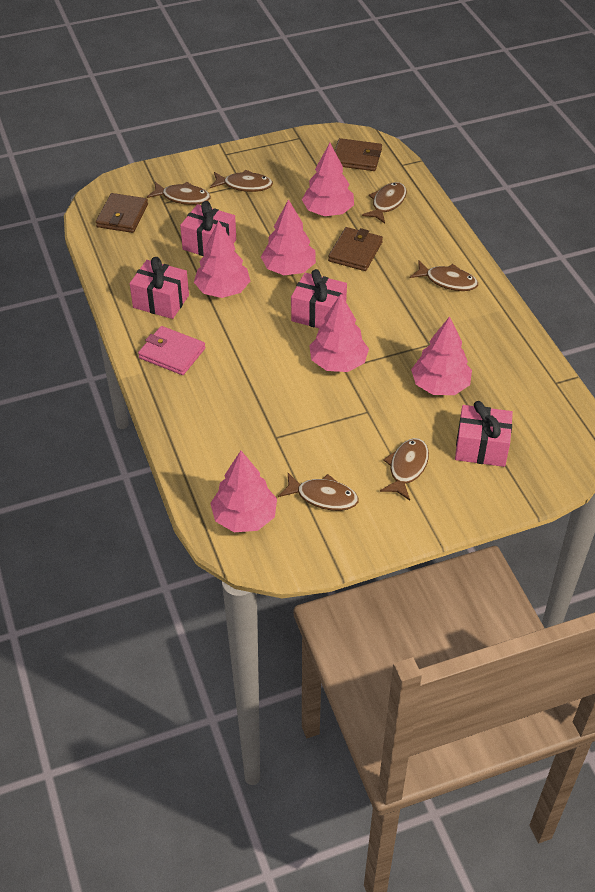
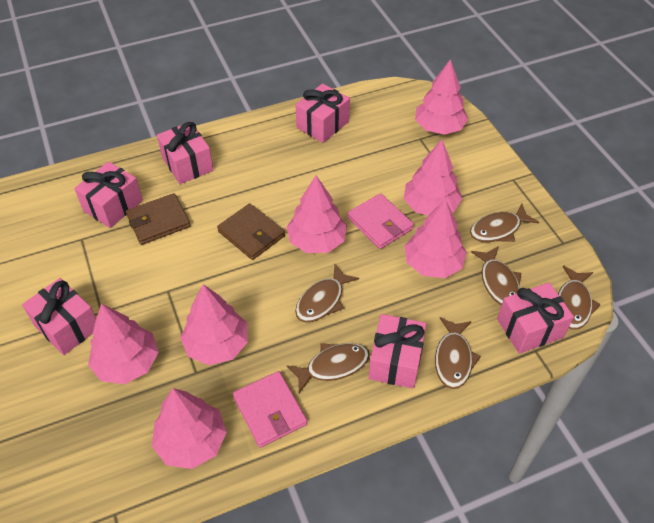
brown wallet: [96,193,148,233] [328,227,383,271] [335,138,382,171] = 3 -> [126,193,191,245] [217,203,285,260] = 2
pink gift: [130,257,189,319] [180,201,236,256] [291,269,347,328] [455,401,513,467] = 4 -> [22,278,96,355] [74,161,143,228] [157,122,213,184] [296,83,350,143] [369,314,426,389] [497,283,574,354] = 6
pink tree: [194,221,250,298] [210,451,277,532] [261,199,316,275] [302,143,354,216] [309,294,369,372] [411,317,472,395] = 6 -> [88,303,159,384] [152,388,227,469] [180,284,248,365] [287,176,347,253] [404,139,462,216] [404,199,467,278] [415,59,468,135] = 7
pink wallet: [138,326,205,375] = 1 -> [233,371,307,448] [347,193,414,249] = 2

